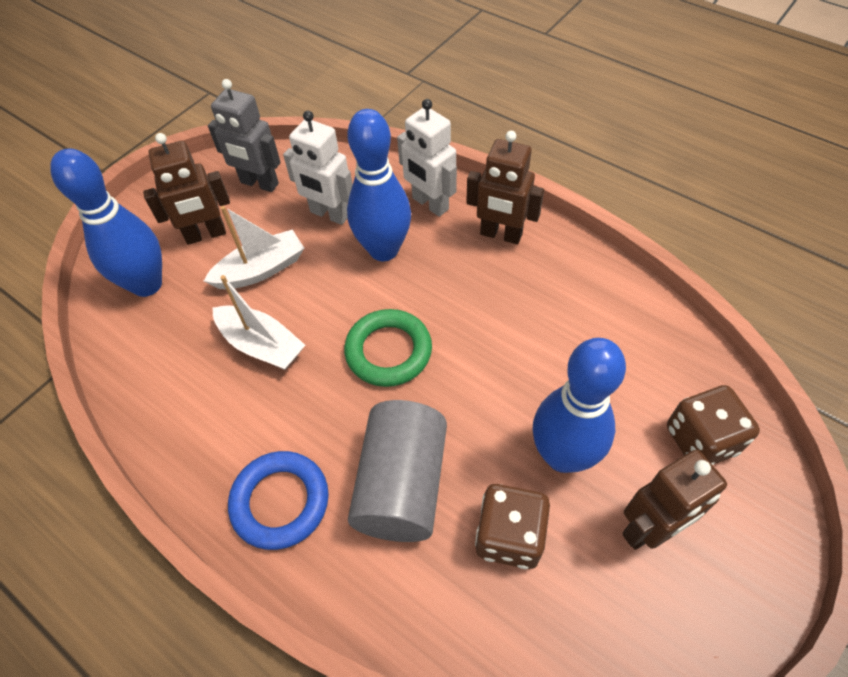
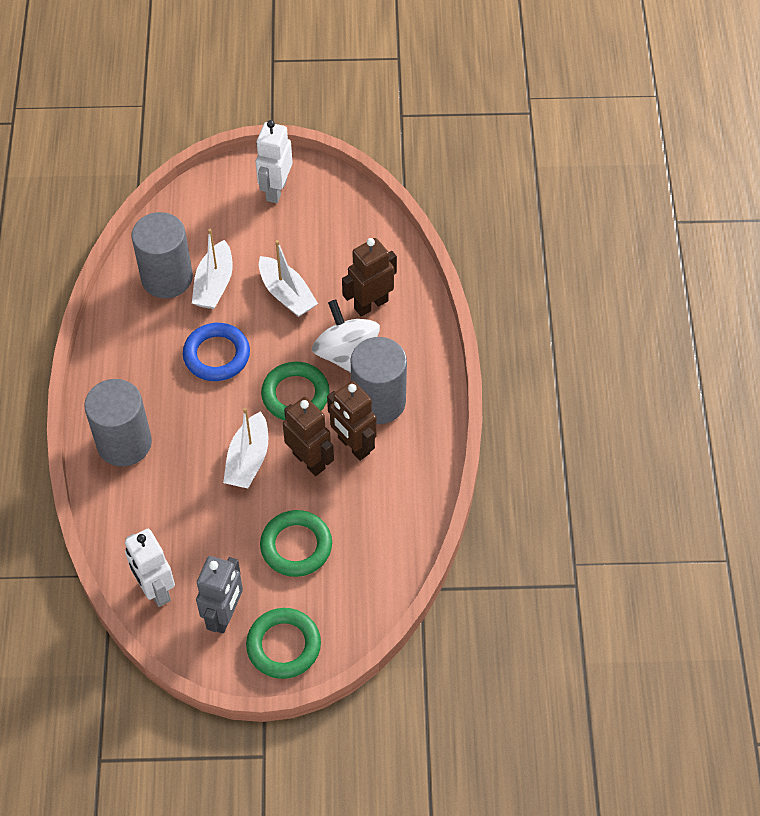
blue bowling pin: [50,149,162,297] [347,109,411,261] [533,338,626,473] = 3 -> none = 0
brown dice: [475,484,550,569] [667,385,760,465] = 2 -> none = 0
green ring: [344,309,432,387] = 1 -> [246,608,321,679] [260,510,332,577] [261,362,330,421] = 3
grey cylinder: [348,400,447,542] = 1 -> [84,379,152,467] [131,212,193,298] [351,337,407,424] = 3
white boat: [204,206,304,289] [212,275,305,370] = 2 -> [192,229,233,309] [223,407,268,488] [259,240,318,317] = 3
white spinning top: none = 0 -> [312,299,380,373] = 1

